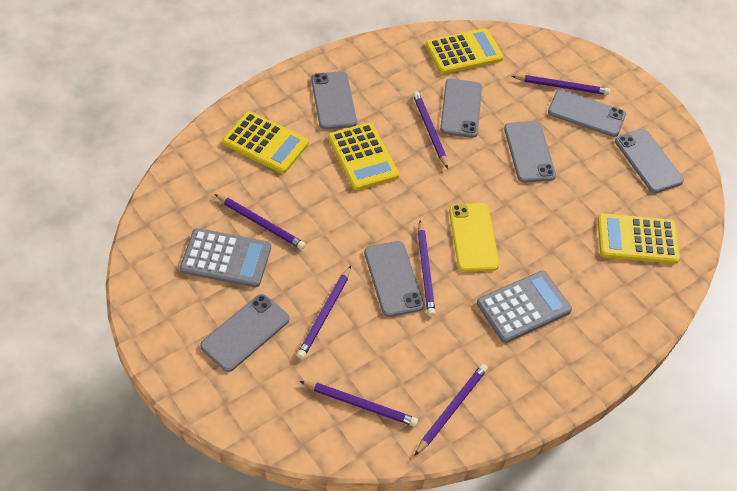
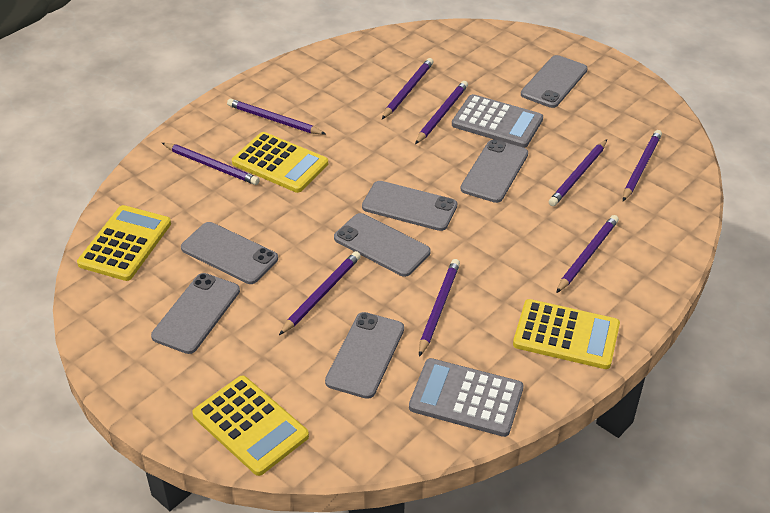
purple pencil: [214,194,306,249] [297,266,351,359] [300,381,418,427] [413,91,448,169] [414,364,488,456] [418,221,436,316] [512,75,610,95] = 7 -> [162,143,260,185] [227,99,325,135] [279,251,361,335] [382,58,434,119] [415,81,468,144] [419,259,460,357] [549,139,607,206] [556,215,619,293] [623,130,662,201] = 9
yellow phone: [449,203,499,272] = 1 -> none = 0

